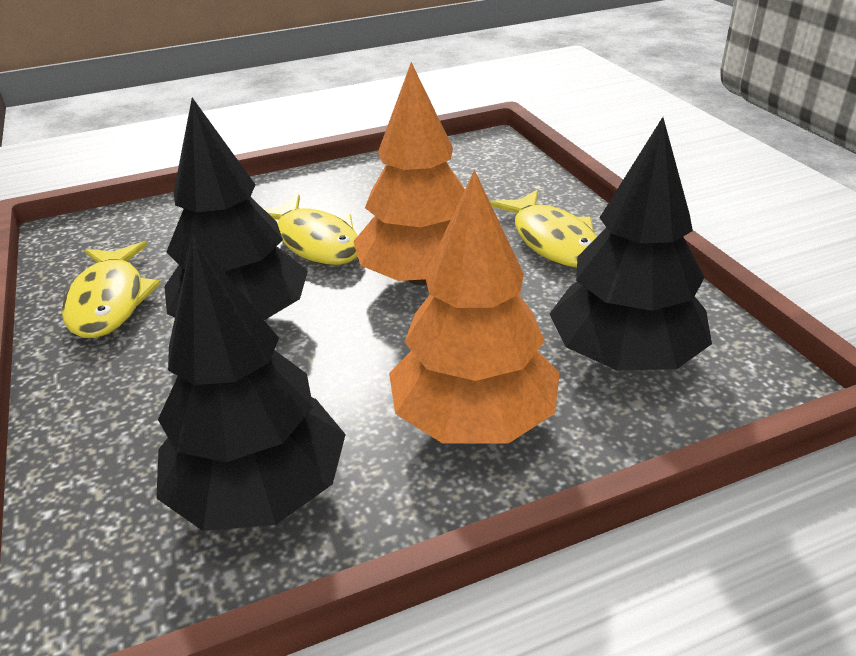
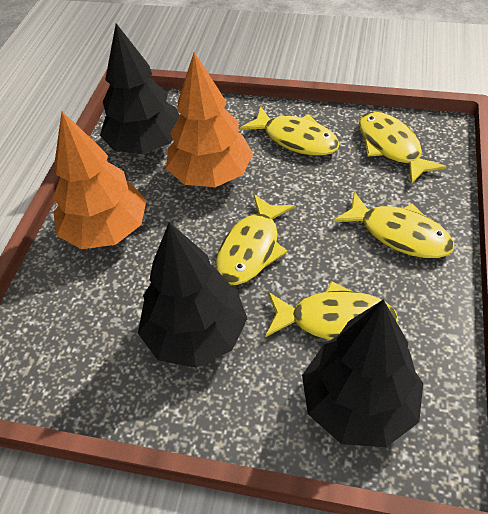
yellow fish: [62,241,161,338] [264,194,358,265] [490,189,597,268] = 3 -> [216,194,295,285] [240,106,339,156] [265,281,398,340] [333,192,454,258] [359,112,447,184] = 5

